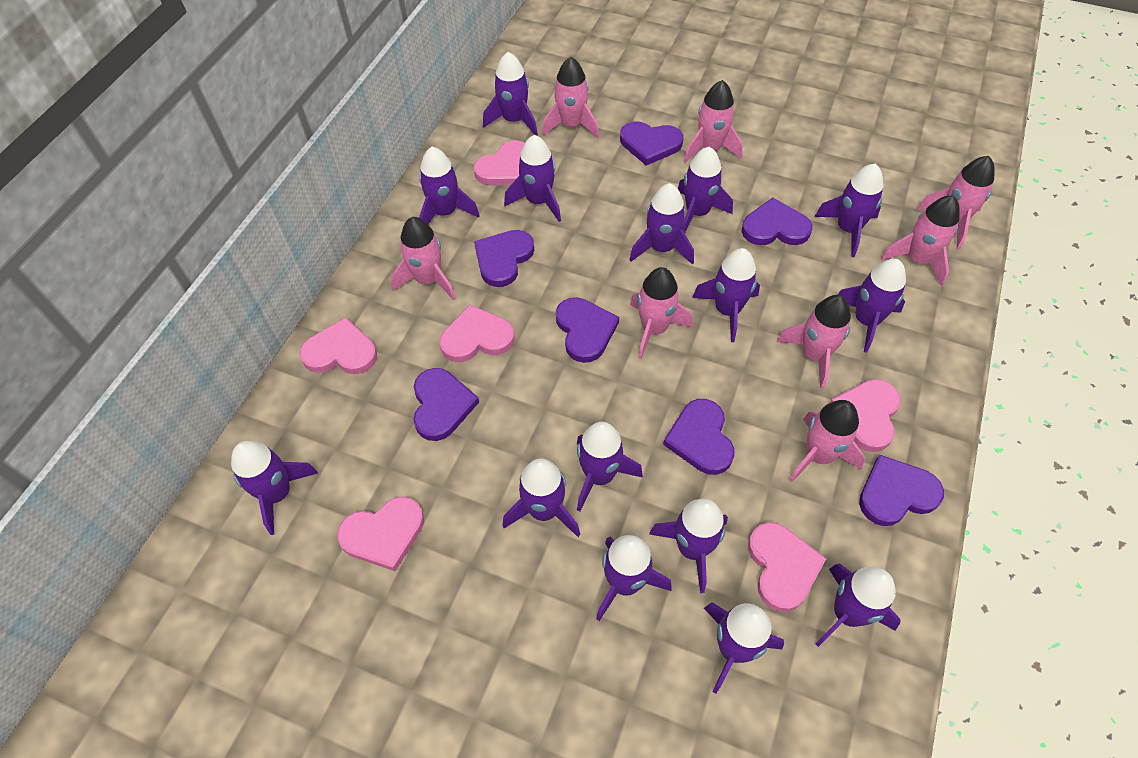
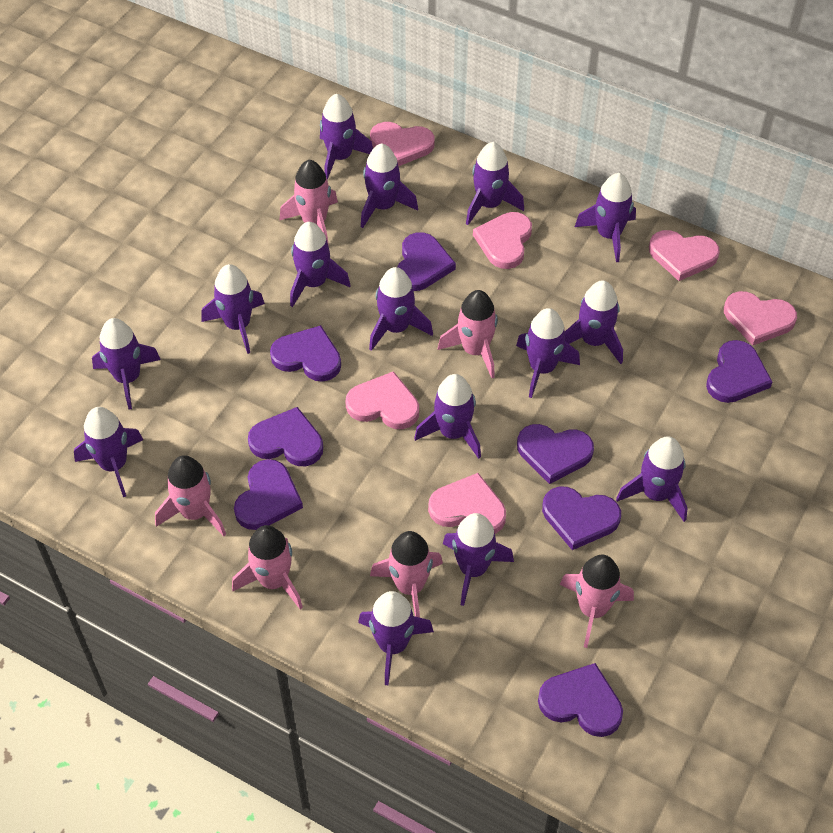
pink rocket: [391,217,455,300] [542,57,599,139] [630,267,693,359] [684,80,743,163] [776,295,851,389] [789,400,865,482] [881,195,960,286] [917,156,995,249] = 8 -> [155,455,226,536] [232,525,303,610] [279,160,338,246] [370,531,443,618] [438,290,498,378] [559,555,634,648] = 6
purple heart: [413,368,479,441] [474,230,534,287] [556,297,619,363] [620,121,683,165] [663,399,735,475] [742,198,812,245] [859,455,944,526] = 7 -> [234,459,303,530] [248,407,323,466] [270,325,341,382] [397,232,456,291] [517,424,594,484] [538,663,623,737] [542,486,621,550] [706,340,772,403] = 8

